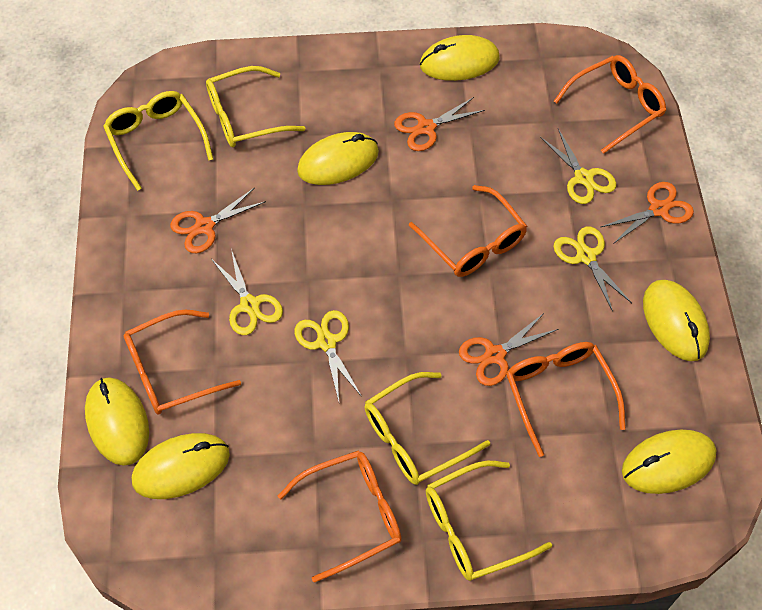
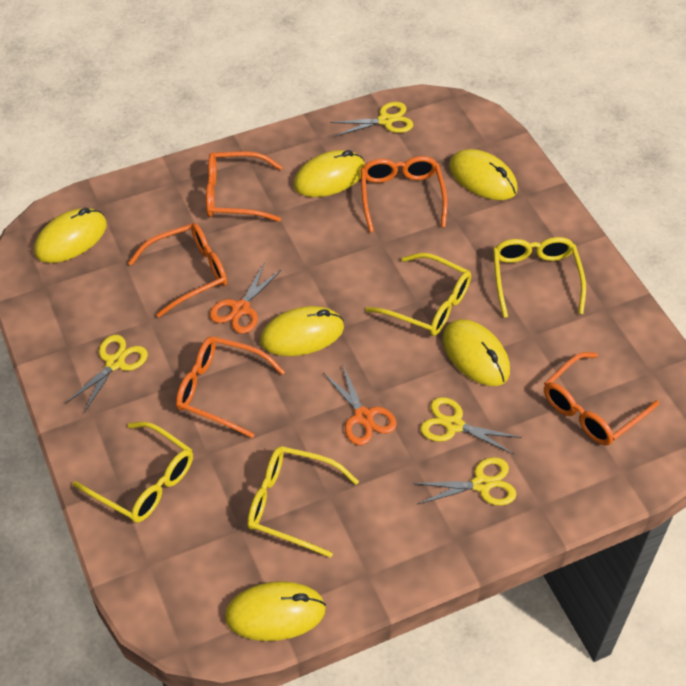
orange scissors: [170,187,266,253] [394,97,485,151] [459,313,558,386] [601,182,694,244] = 4 -> [210,264,282,334] [324,363,397,445] = 2

